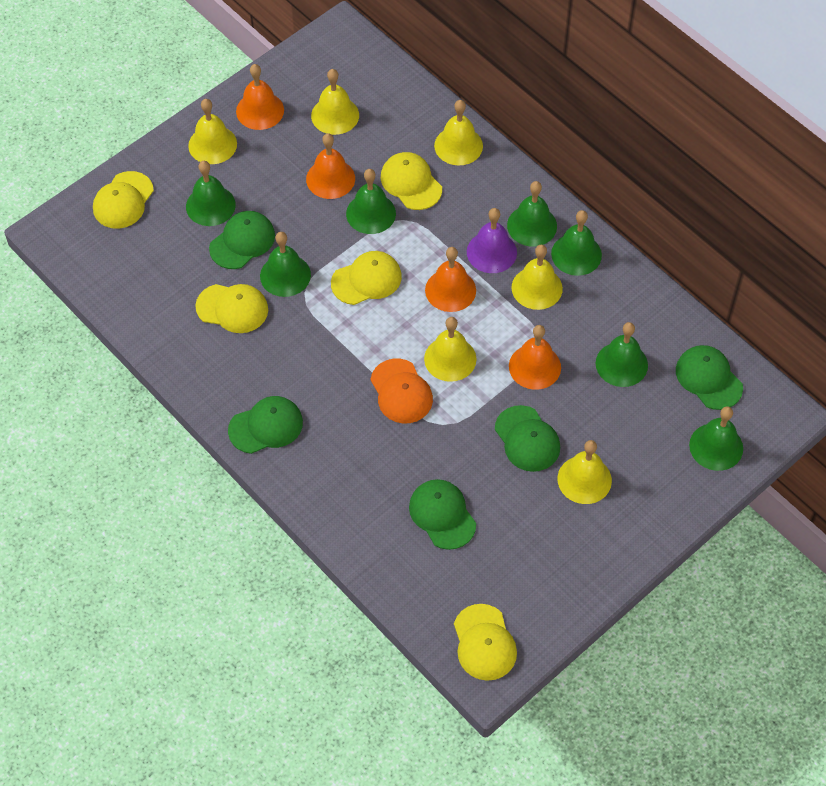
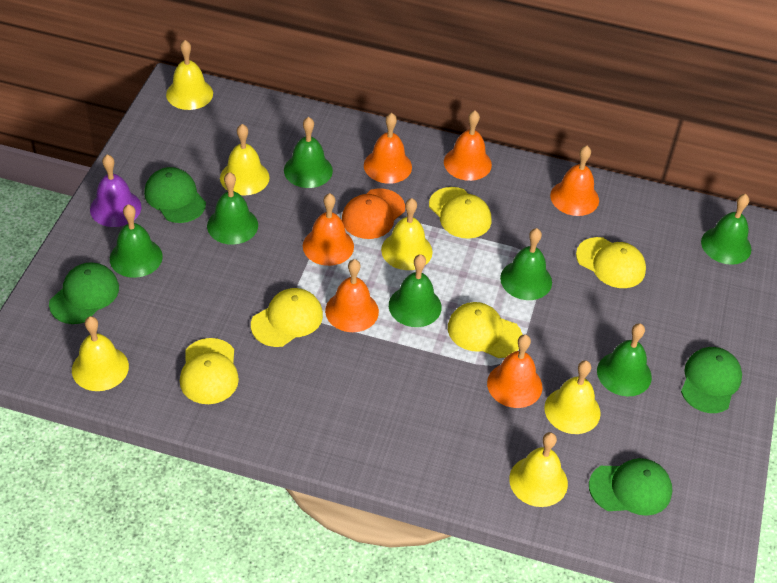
green cap: [209,211,275,269] [228,396,303,454] [409,479,476,550] [495,405,560,472] [676,345,743,410] = 5 -> [49,262,119,324] [144,167,206,223] [589,458,672,516] [681,347,742,413] = 4
orange bell: [236,64,284,130] [306,133,355,199] [425,247,476,312] [509,325,561,390] = 4 -> [303,193,354,266] [325,259,379,332] [364,113,412,184] [444,111,492,181] [487,334,543,408] [550,146,599,216] = 6

